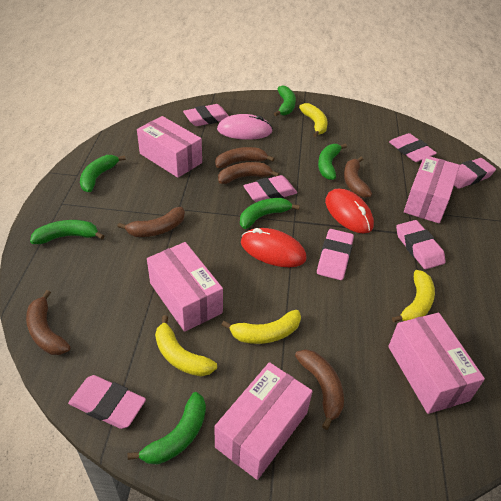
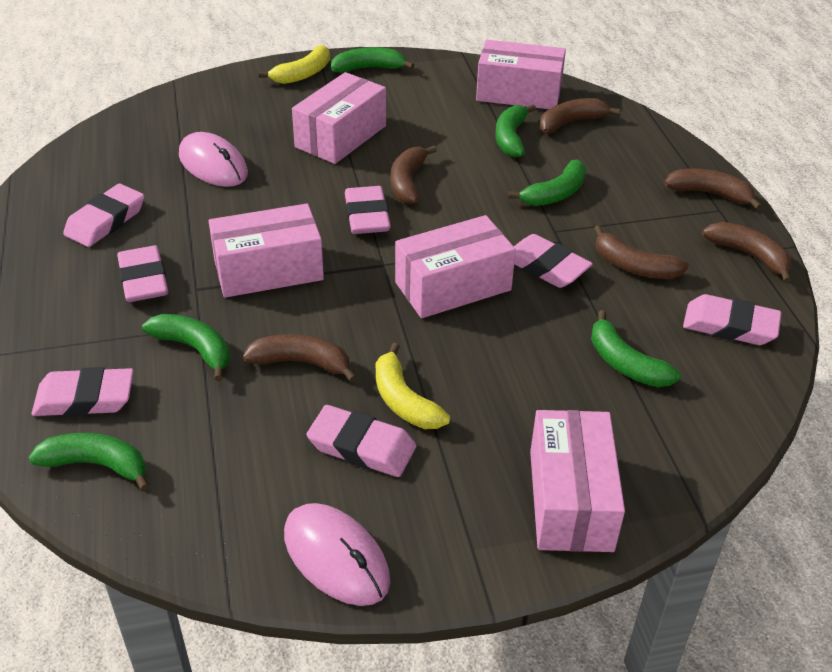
pink mouse: [217,114,273,140] = 1 -> [179,132,248,187] [284,503,390,606] = 2
red mouse: [241,228,307,267] [325,189,374,233] = 2 -> none = 0
yellow banana: [155,315,217,376] [222,310,301,344] [299,103,328,137] [392,270,435,323] = 4 -> [259,45,330,84] [376,343,450,429] = 2

